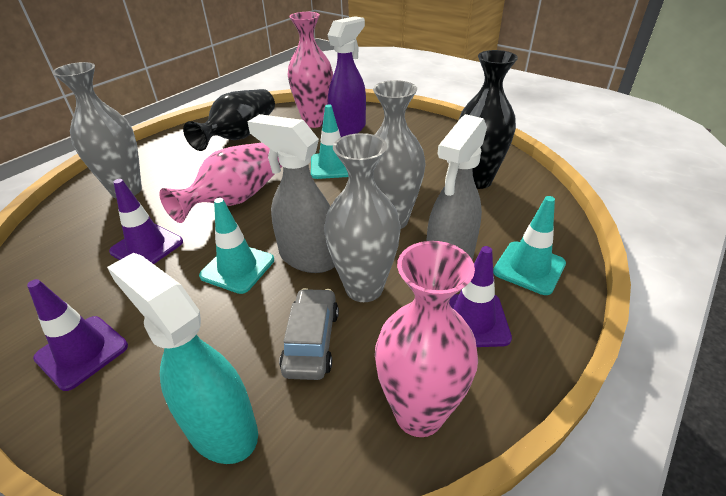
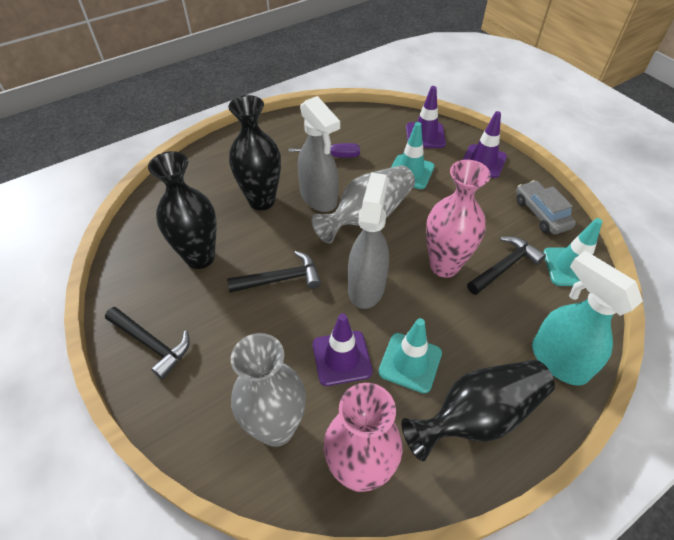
black hammer: none = 0 -> [105,307,190,379] [227,251,321,293] [467,236,546,295] = 3
black vase: [183,89,275,151] [458,50,518,189] = 2 -> [148,151,217,269] [228,95,281,210] [401,360,555,461] = 3
grey vase: [52,62,142,199] [324,133,401,302] [373,80,426,229] = 3 -> [231,333,306,447] [312,165,415,243] = 2
pink vase: [159,142,283,223] [288,12,333,128] [375,241,478,437] = 3 -> [323,383,402,492] [426,160,491,278] = 2
purple screwdriver: none = 0 -> [289,143,360,158] = 1
purple spray bottle: [328,16,366,137] = 1 -> none = 0

